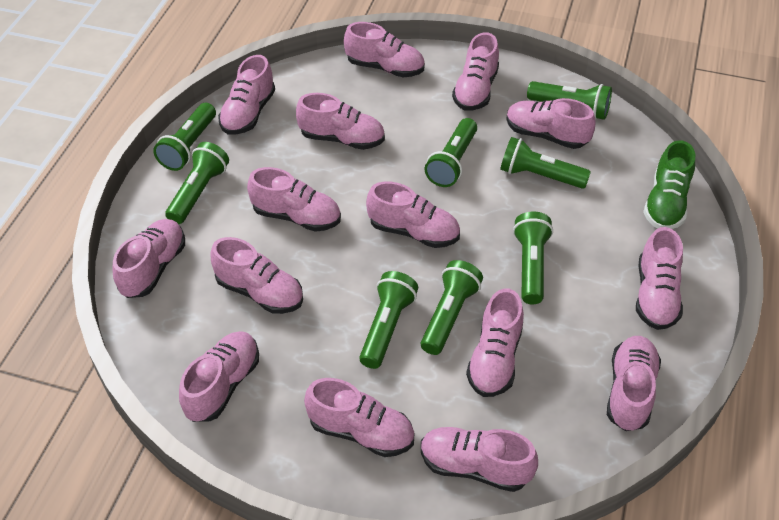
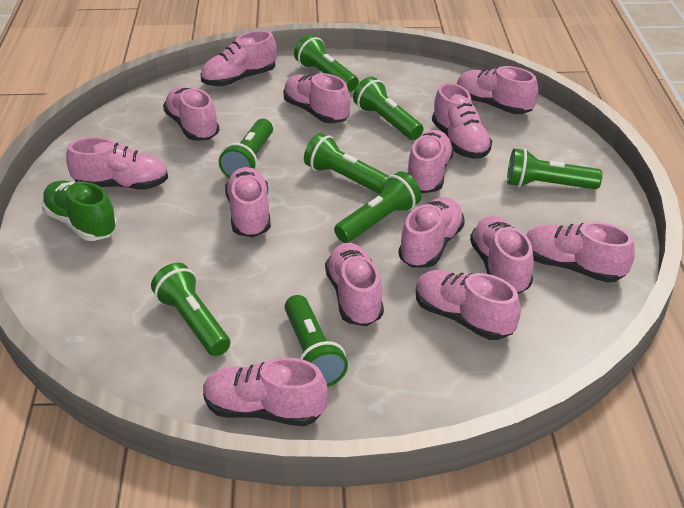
pink shoe: [112,219,185,298] [179,331,259,422] [210,237,303,314] [218,55,275,135] [247,167,341,232] [296,93,385,150] [304,378,414,457] [344,22,425,77] [366,181,460,248] [421,427,538,492] [452,32,499,111] [466,289,524,397] [506,98,596,149] [607,336,661,431] [636,227,683,330] = 15 -> [66,137,168,190] [163,87,219,141] [200,30,277,87] [203,357,328,426] [225,167,271,237] [283,73,350,123] [325,243,384,326] [398,197,465,268] [407,130,454,193] [416,270,521,340] [432,83,492,159] [457,66,538,114] [470,216,533,294] [526,222,635,283] = 14

